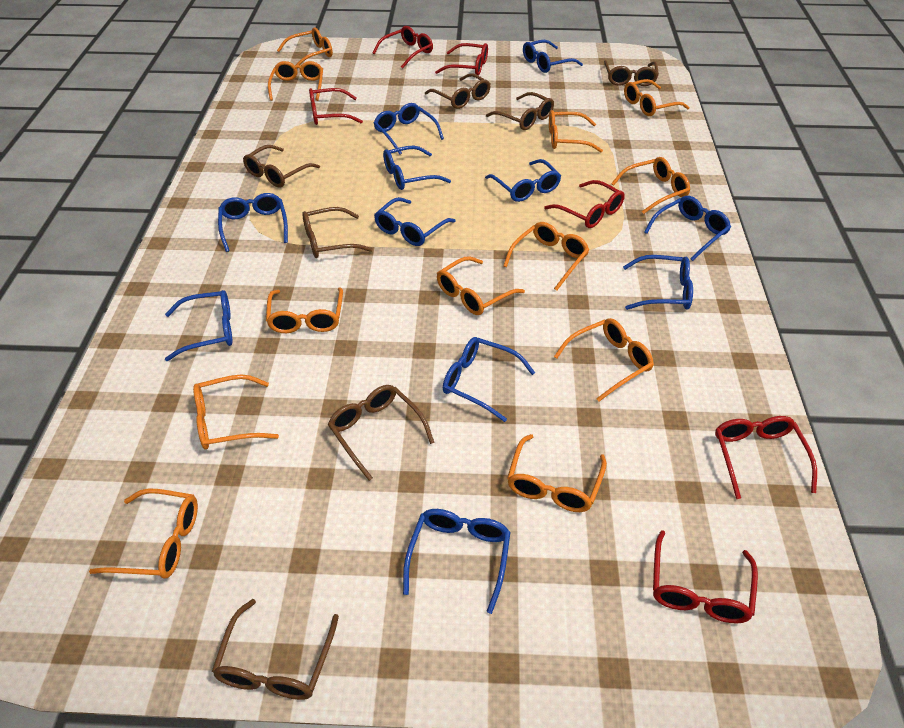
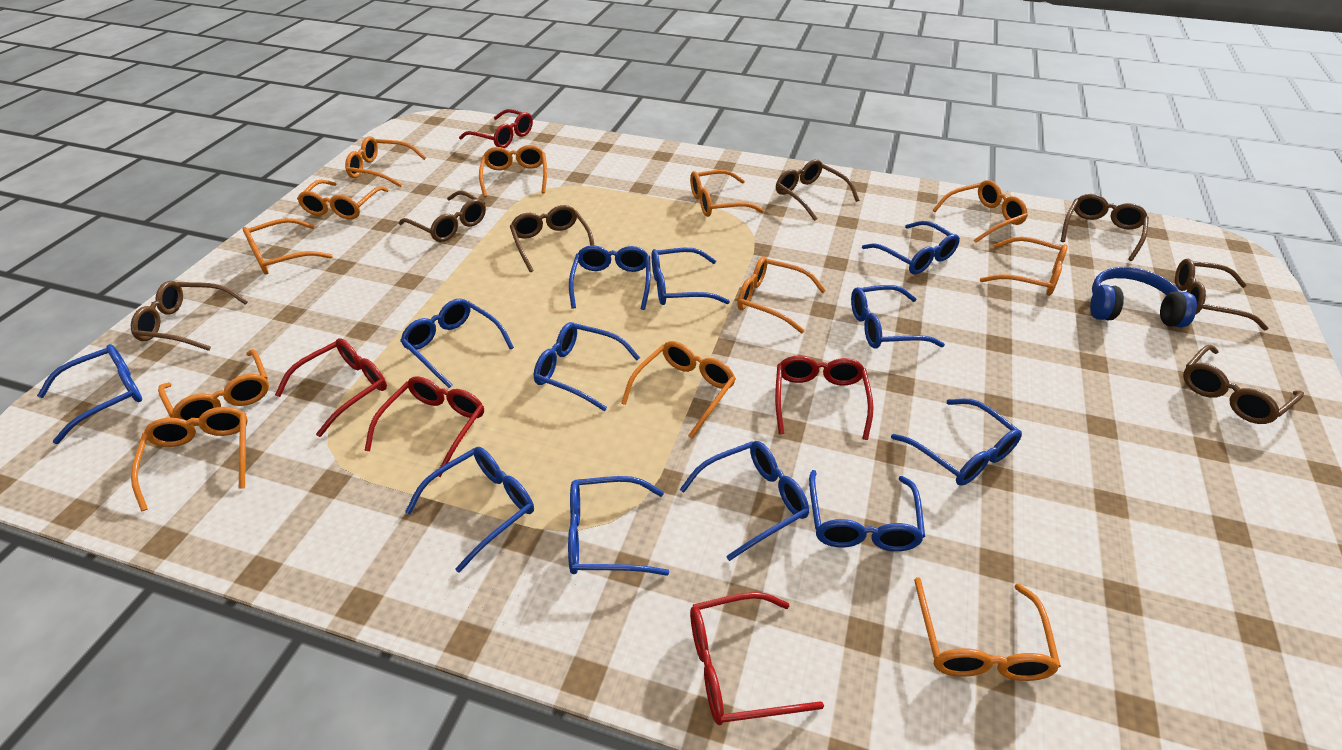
blue glasses: [165,290,232,361] [218,193,288,252] [374,103,444,155] [374,197,455,246] [383,146,451,190] [403,509,511,614] [443,337,535,422] [485,159,561,202] [523,40,583,73] [623,255,693,310] [644,196,731,261] = 11 -> [37,344,142,444] [400,299,514,388] [405,447,534,573] [534,322,640,411] [568,476,669,576] [569,245,651,310] [652,248,730,305] [680,441,809,561] [809,470,925,551] [851,285,945,349] [862,221,960,275] [891,399,1022,486] = 12
blue headphones: none = 0 -> [1090,267,1197,328] = 1
red glasses: [309,88,363,125] [373,26,433,68] [435,43,488,76] [544,180,625,228] [653,530,758,624] [715,416,817,499] = 6 -> [275,338,387,437] [364,376,484,477] [459,109,533,148] [690,592,824,725] [775,356,874,440] = 5

